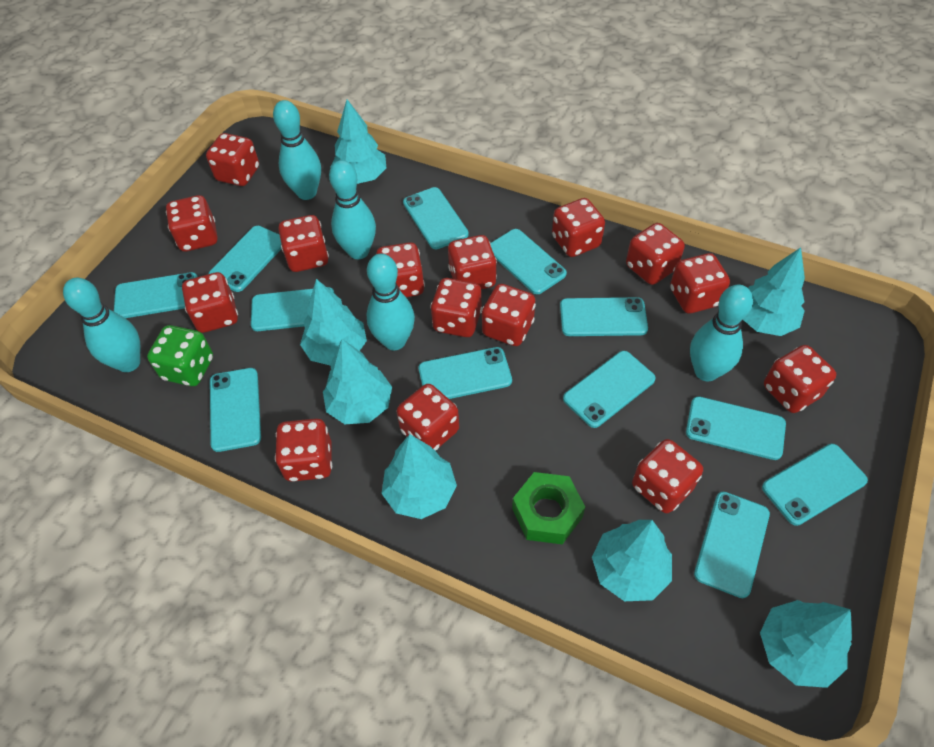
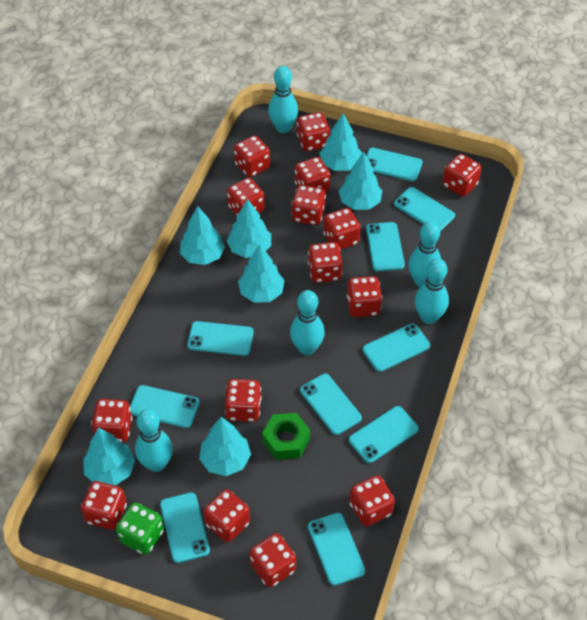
turquoise phone: [114,272,198,318] [208,226,281,292] [210,368,261,452] [251,287,335,331] [403,187,469,249] [419,347,512,399] [490,229,567,294] [560,297,648,336] [563,351,656,428] [686,396,786,460] [694,492,770,598] [762,444,868,526] = 12 -> [130,385,200,428] [160,492,210,563] [187,321,254,356] [300,374,362,435] [308,513,365,586] [349,406,419,463] [362,324,430,372] [366,148,423,181] [366,222,405,271] [394,187,455,231] = 10

